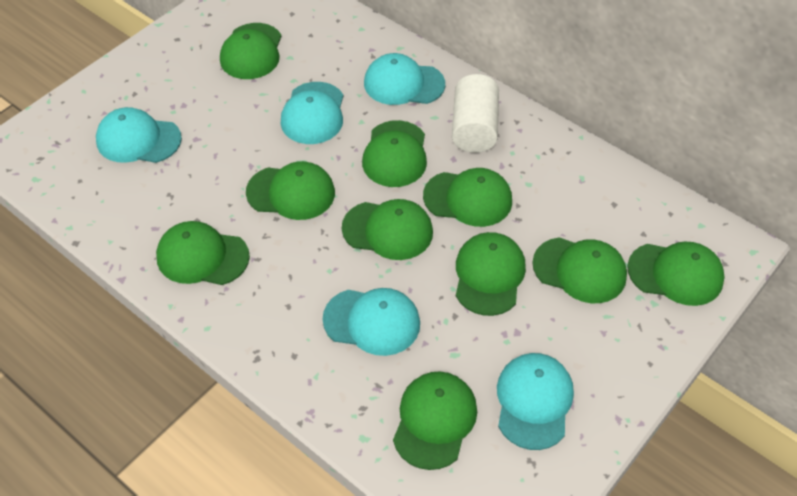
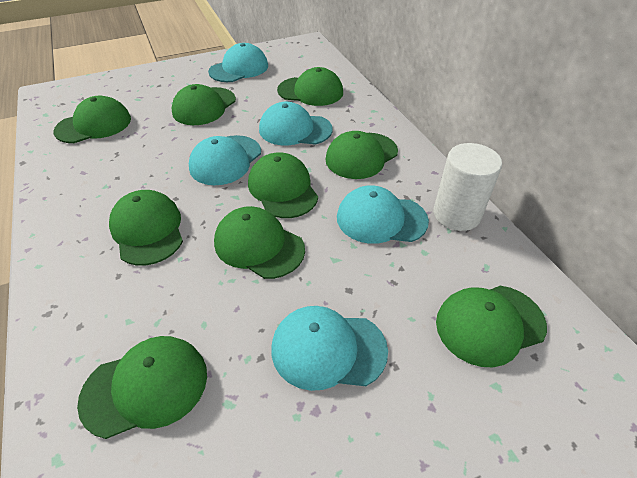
green cap: [156,221,250,285] [220,23,281,79] [246,161,335,220] [342,199,433,260] [362,120,427,187] [393,371,477,470] [423,168,512,227] [456,232,526,316] [532,237,627,303] [627,241,725,306] = 10 -> [53,96,131,143] [77,336,207,439] [109,190,183,266] [172,84,236,125] [214,206,305,279] [248,153,318,218] [277,67,343,106] [326,131,398,179] [436,286,547,367] = 9

